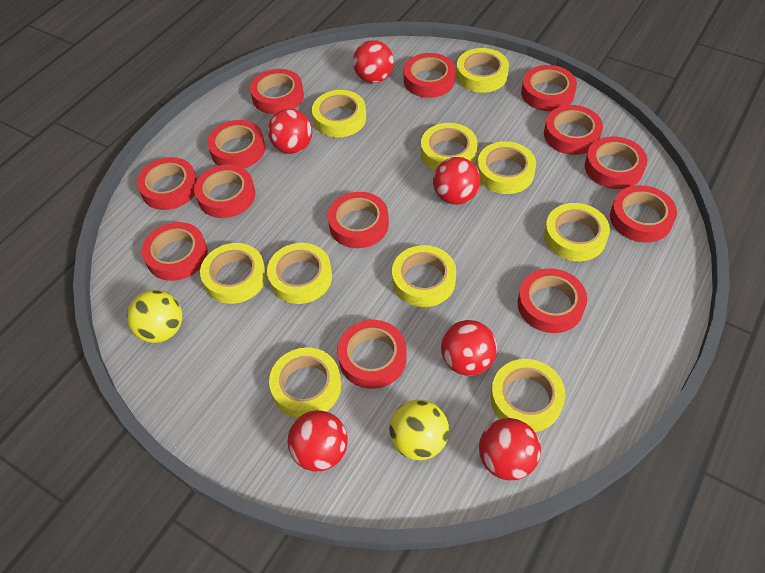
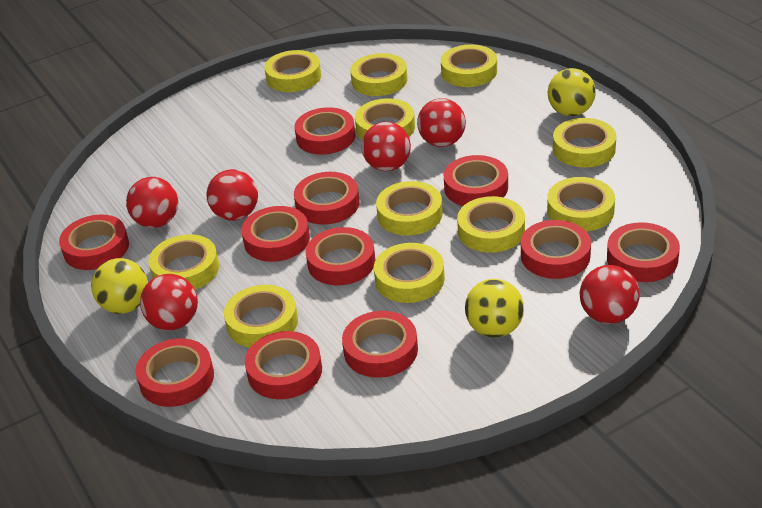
red tape: [137,157,197,210] [142,222,208,281] [194,165,255,218] [208,120,265,168] [250,69,304,114] [328,192,389,248] [337,320,407,389] [404,53,455,98] [518,268,587,333] [521,65,577,111] [544,105,603,155] [585,136,647,189] [610,185,677,243] = 13 -> [59,215,129,270] [135,338,214,407] [241,206,310,262] [245,331,322,399] [294,107,356,155] [294,172,359,225] [306,227,375,285] [342,311,418,378] [444,155,508,206] [521,220,591,279] [607,222,680,282] = 11
yellow ball: [127,290,182,343] [389,400,449,460] = 2 -> [91,258,148,314] [465,279,524,338] [548,68,596,116] = 3
yellow tape: [200,243,266,304] [267,243,332,304] [269,347,341,418] [312,90,366,137] [392,245,456,307] [421,123,478,171] [456,48,509,93] [477,141,536,194] [490,359,565,432] [544,203,610,261] = 10 -> [148,234,219,290] [224,285,298,348] [264,50,321,92] [350,53,407,96] [355,98,415,140] [374,243,445,303] [376,181,443,236] [441,45,497,87] [457,196,525,253] [547,177,615,232] [553,118,617,167] = 11

